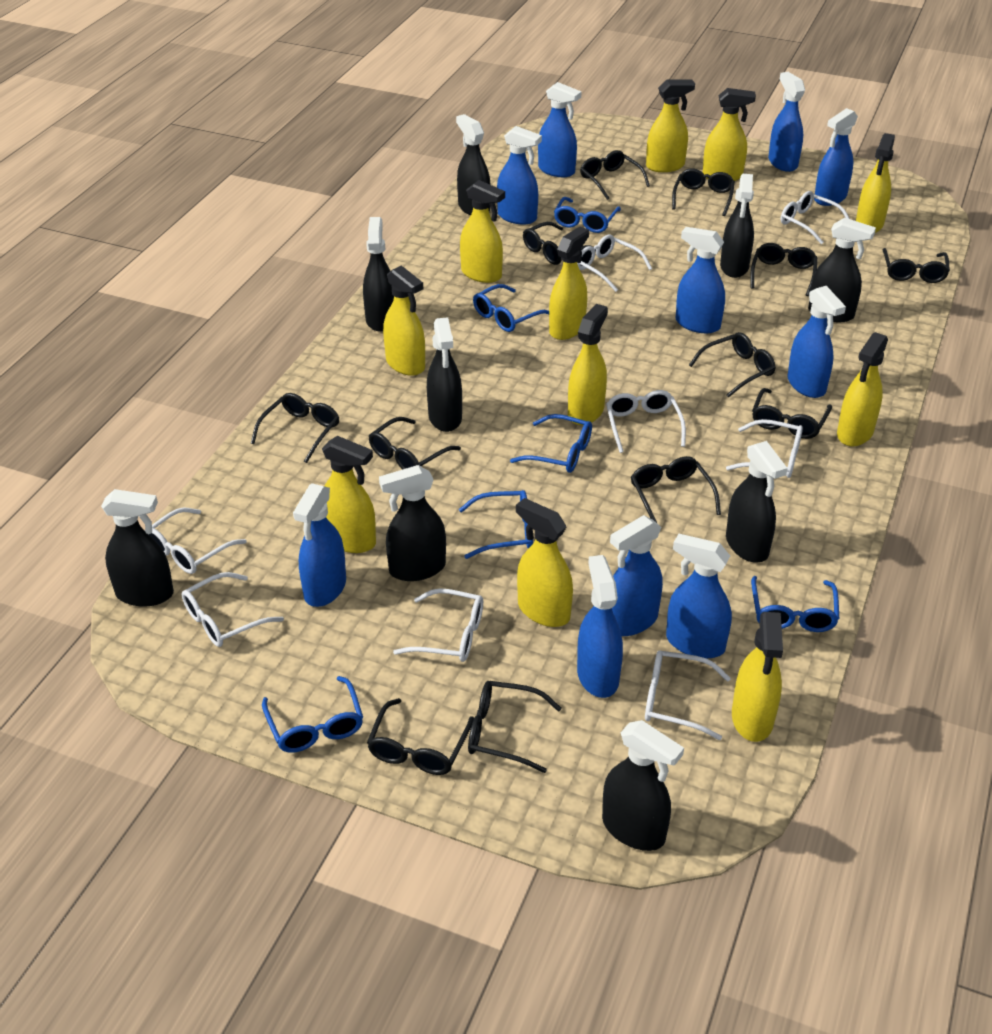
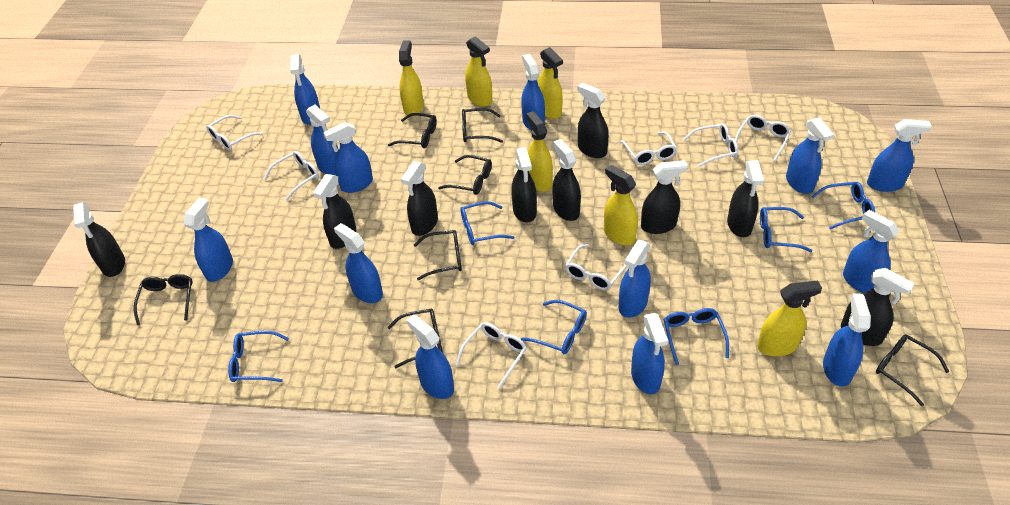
black glasses: [251,393,340,463] [367,698,474,775] [369,417,461,470] [468,681,562,773] [523,222,596,265] [580,150,650,200] [631,456,721,523] [672,168,735,216] [689,332,776,398] [751,243,817,296] [752,388,832,439] [883,248,950,283] = 12 -> [134,274,193,325] [387,309,443,368] [388,113,437,148] [414,230,462,280] [438,155,492,195] [462,108,503,143] [876,334,950,406] = 7
blue spray bottle: [293,483,346,607] [497,126,542,225] [538,82,582,177] [577,555,623,698] [610,515,663,636] [666,534,732,659] [676,227,725,333] [768,72,805,172] [788,286,846,398] [814,108,858,206] = 10 -> [184,197,233,282] [290,54,320,125] [306,105,339,176] [323,122,373,193] [334,223,383,303] [406,315,454,399] [521,54,545,131] [619,240,651,318] [631,313,668,394] [786,117,834,194] [823,293,871,387] [843,210,899,293] [867,119,932,192] = 13
white glasses: [149,507,247,574] [181,572,284,647] [393,588,483,662] [577,235,652,292] [606,390,686,453] [645,651,731,740] [726,419,803,478] [781,191,850,244] = 8 -> [206,115,263,151] [264,151,319,201] [456,322,527,389] [565,244,627,290] [620,131,677,165] [683,123,738,167] [735,115,791,161] = 7
yellow spray bottle: [322,436,376,553] [383,266,425,376] [460,180,505,283] [516,498,573,627] [549,226,589,340] [568,304,608,425] [646,79,695,172] [703,88,756,181] [732,612,783,742] [837,332,888,447] [856,133,895,233] = 11 -> [399,40,424,117] [465,36,492,107] [526,111,553,192] [537,47,563,119] [604,165,638,245] [757,281,822,356] = 6

